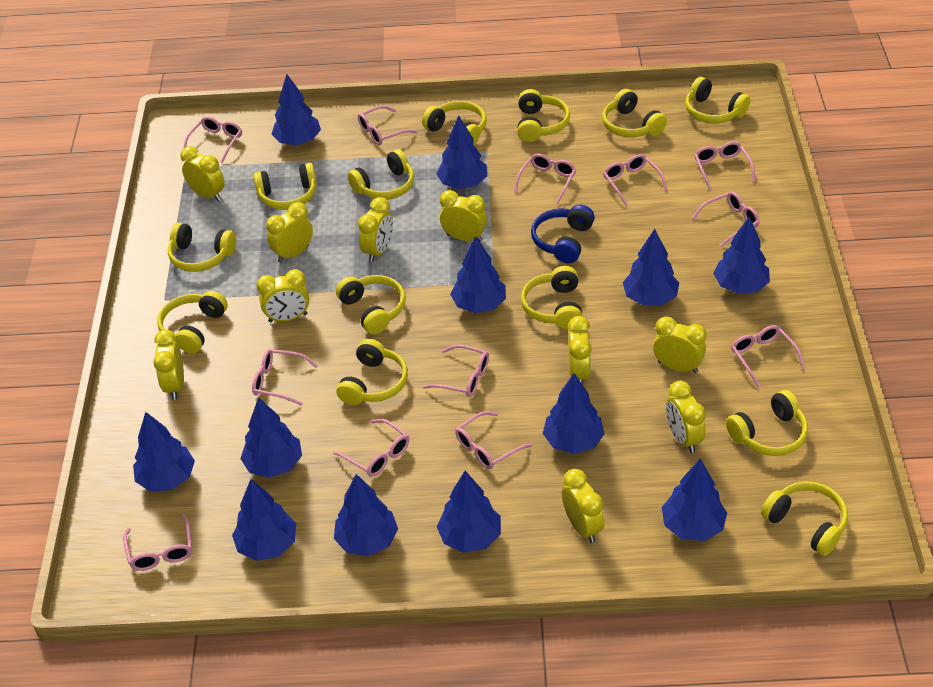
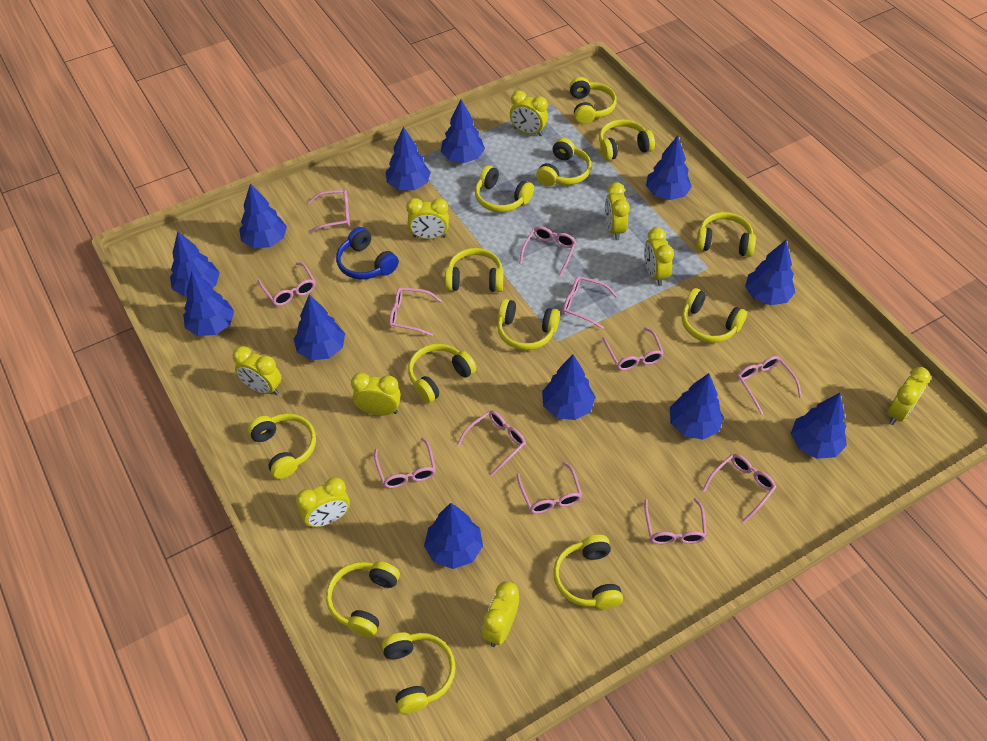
yellow clock: [153,329,184,400] [181,146,225,202] [256,269,309,322] [266,202,313,263] [358,197,393,262] [440,190,487,242] [562,469,605,543] [568,316,592,385] [653,316,707,373] [666,381,706,453] = 10 -> [233,346,281,395] [296,477,350,527] [351,373,401,416] [406,198,449,239] [482,581,519,647] [510,90,548,136] [605,182,630,240] [644,227,674,286] [887,367,931,425] = 9

